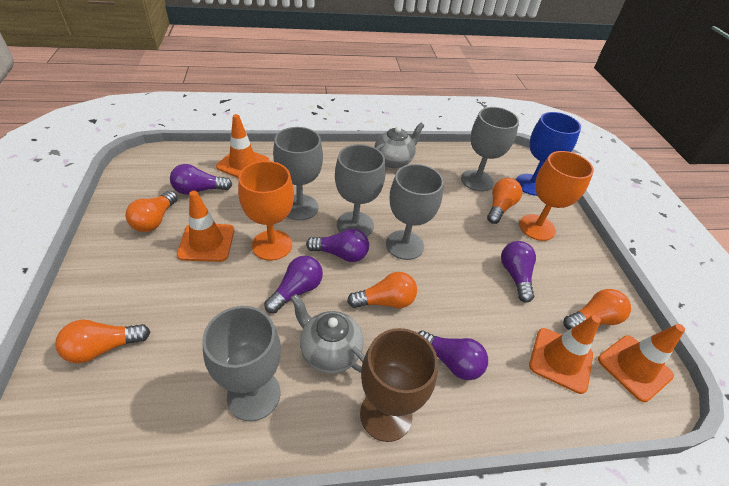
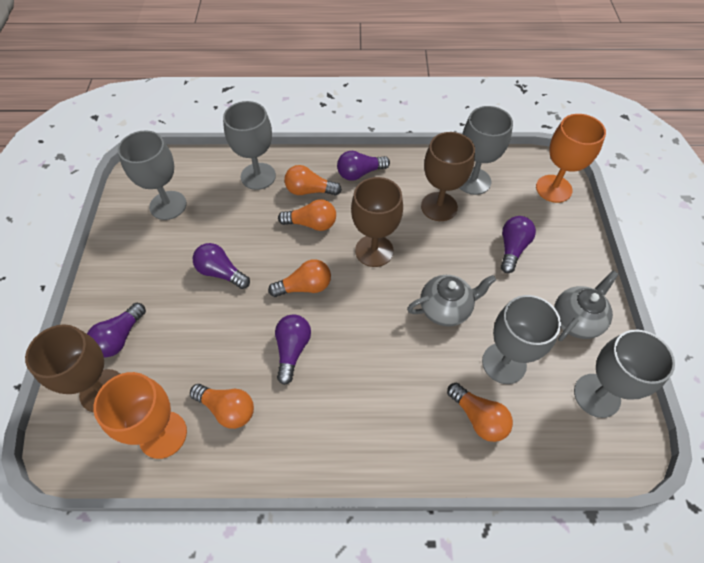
blue goblet: [516,112,581,196] = 1 -> none = 0
brown goblet: [360,328,438,442] = 1 -> [25,324,120,413] [351,177,403,267] [421,132,475,221] = 3
orange traffic cone: [177,191,234,262] [216,114,269,178] [529,315,601,394] [598,324,685,402] = 4 -> none = 0

